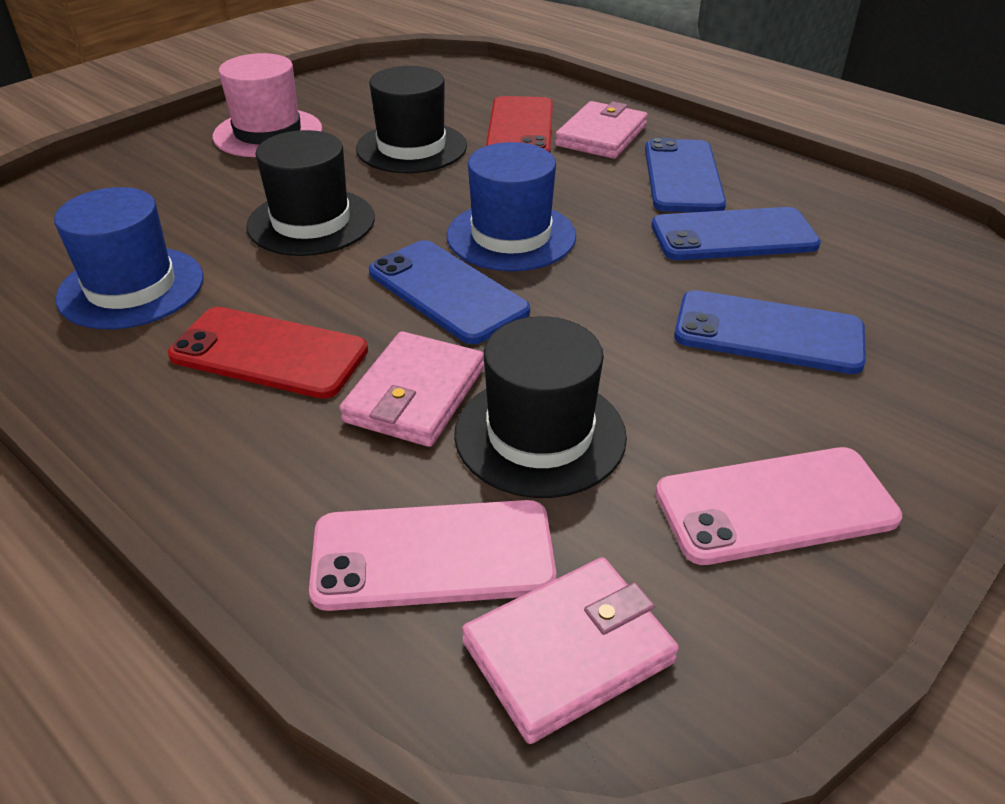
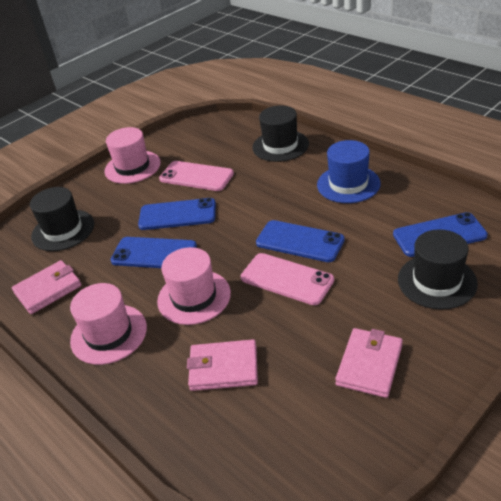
blue hat: [54,187,203,329] [447,142,576,271] = 2 -> [317,140,381,203] = 1
pink hat: [213,53,322,157] = 1 -> [70,283,147,365] [105,127,161,184] [157,247,231,325] = 3
red phone: [168,307,368,399] [486,96,553,152] = 2 -> none = 0

